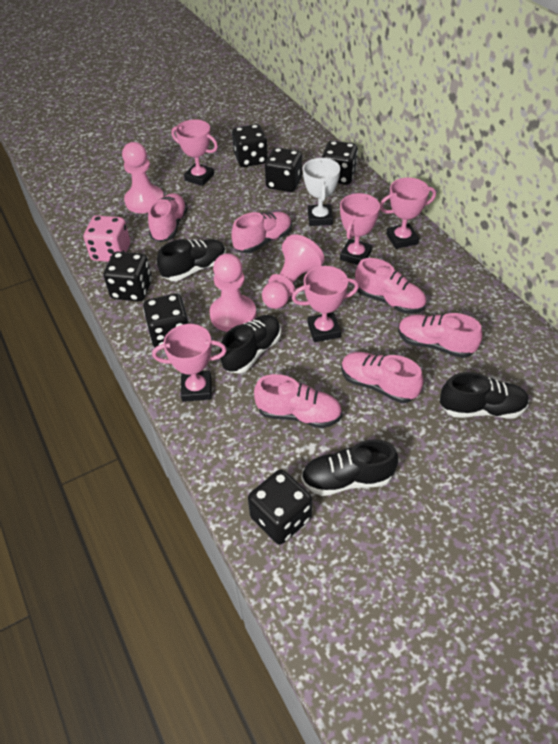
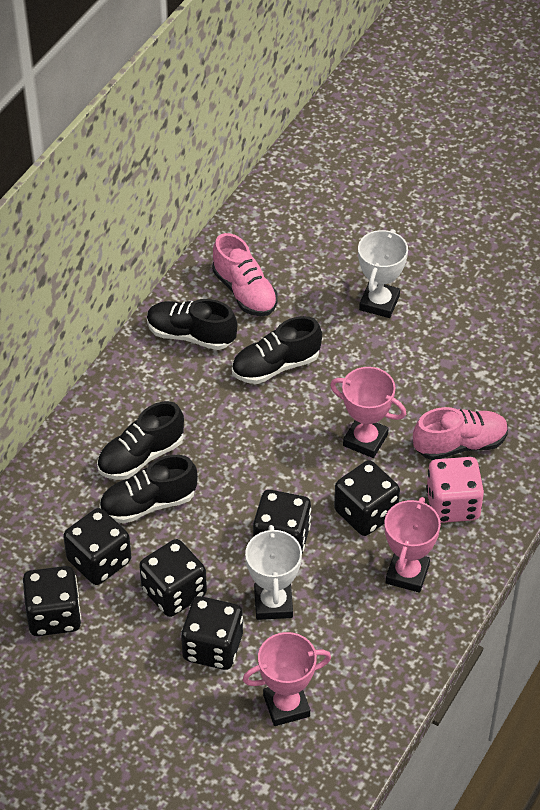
pink pawn: [122,142,164,213] [210,253,256,332] [262,234,325,309] = 3 -> none = 0
pink shoe: [148,193,188,242] [231,212,292,253] [254,374,342,428] [341,352,424,403] [355,258,426,314] [398,313,482,358] = 6 -> [212,233,278,316] [413,407,508,460] = 2
pink trophy: [152,324,227,402] [171,119,218,186] [292,266,359,342] [340,193,380,265] [380,177,436,249] = 5 -> [243,632,331,726] [330,367,406,458] [384,497,441,593] = 3
white trophy: [303,158,340,226] = 1 -> [245,525,302,620] [358,229,408,318] = 2

